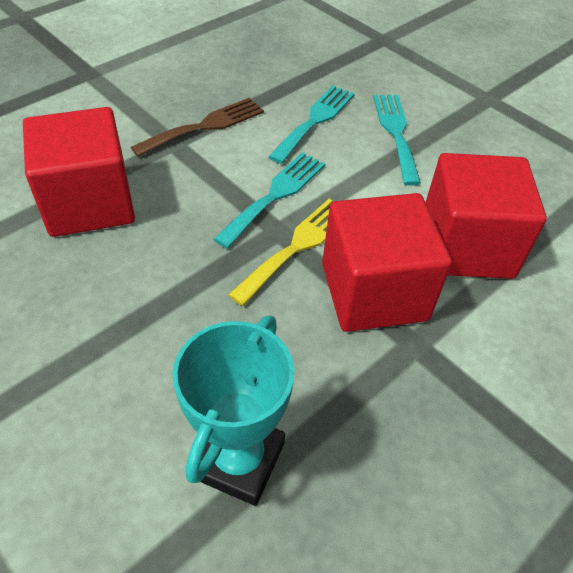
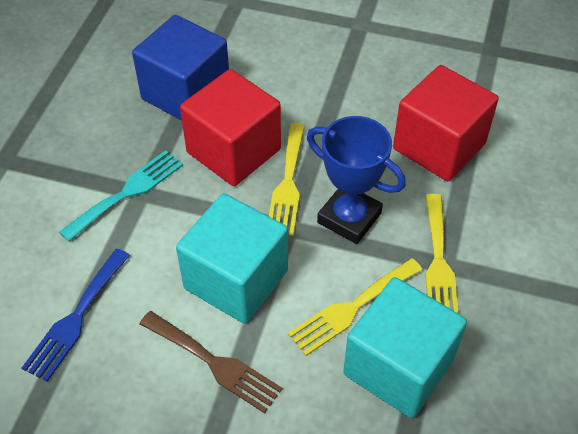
blue cube: none = 0 -> [132,15,229,121] = 1
blue fork: none = 0 -> [21,249,130,382] = 1
blue trophy: none = 0 -> [307,116,406,244] = 1
red cube: [23,107,135,237] [322,193,452,332] [425,153,547,279] = 3 -> [180,69,281,186] [393,65,499,181] = 2
turquoise cube: none = 0 -> [176,193,288,324] [343,277,467,418] = 2
turquoise fork: [213,152,325,249] [268,85,355,164] [373,95,421,186] = 3 -> [59,150,183,242] = 1
turquoise trophy: [172,316,294,506] = 1 -> none = 0
yellow fork: [228,199,333,306] = 1 -> [269,123,305,236] [288,258,423,356] [425,194,459,314] = 3

